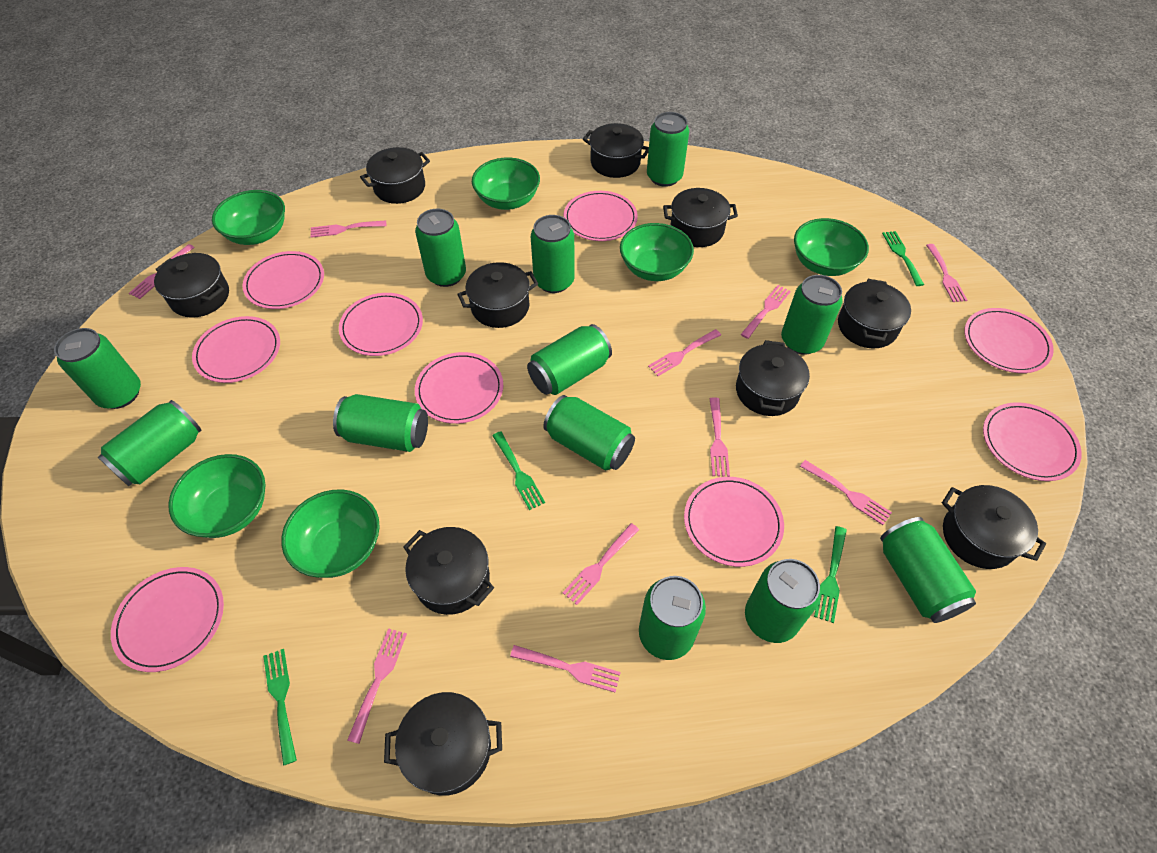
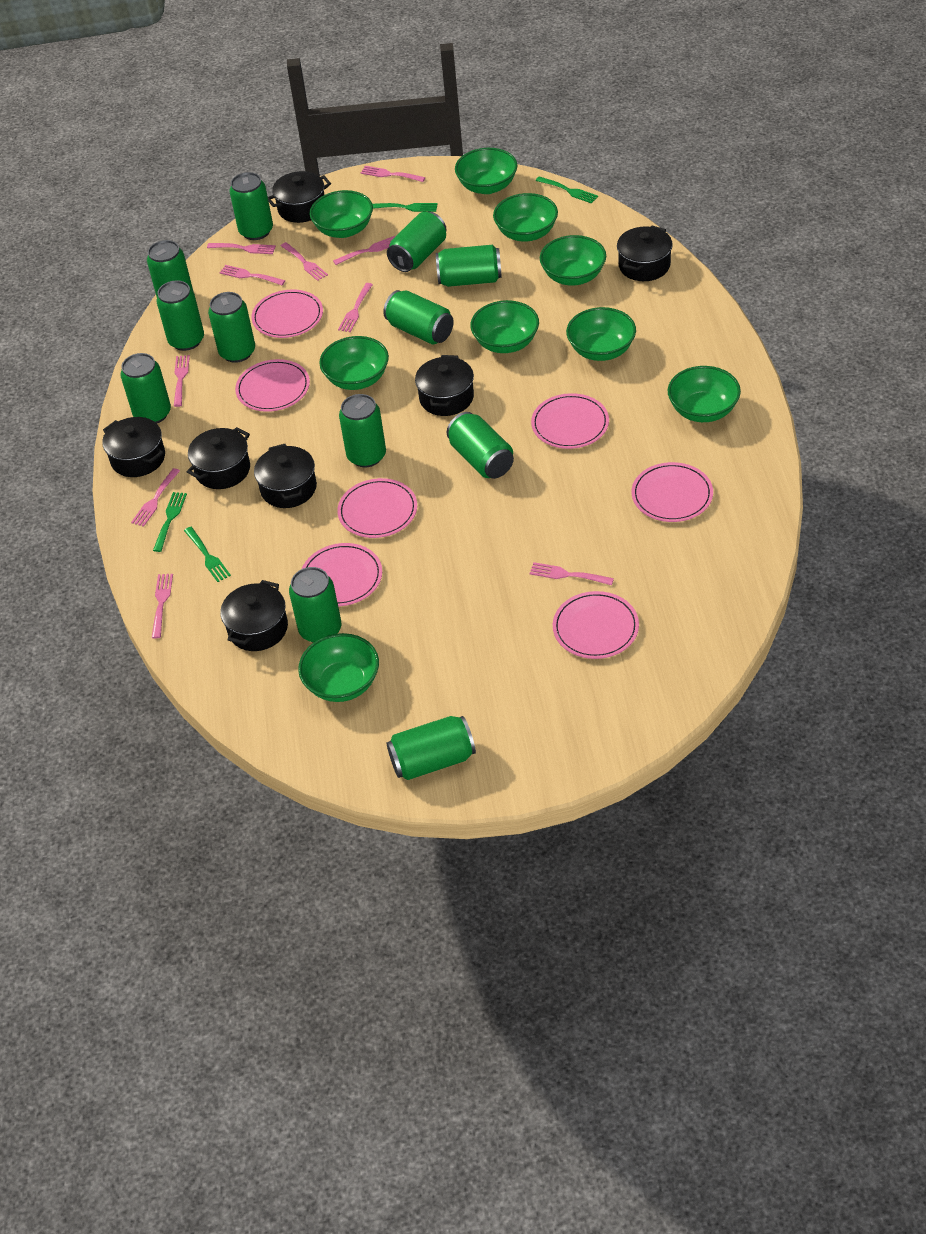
black pot: [154,253,229,318] [360,147,430,204] [384,692,502,796] [403,527,494,615] [457,262,538,328] [583,123,649,178] [663,188,738,247] [736,340,810,416] [838,279,911,348] [942,485,1046,569] = 10 -> [102,417,165,477] [187,427,250,489] [220,580,288,651] [254,444,317,508] [268,171,331,223] [415,355,474,416] [617,225,673,281] = 7
green bowl: [168,454,266,538] [212,190,285,245] [281,490,380,578] [472,158,540,210] [620,223,694,281] [794,218,869,276] = 6 -> [298,633,379,702] [310,190,373,238] [319,336,389,390] [455,148,518,194] [470,300,539,353] [493,193,558,242] [540,235,606,286] [566,307,636,361] [668,366,741,422] = 9
pink plate: [111,567,224,672] [192,316,280,383] [243,251,324,309] [339,293,423,356] [415,352,503,424] [564,191,638,241] [684,477,784,567] [964,308,1054,373] [983,402,1082,481] = 9 -> [235,359,310,412] [251,290,323,338] [302,543,382,606] [337,478,417,538] [531,393,609,449] [553,591,639,659] [632,462,713,522] = 7

